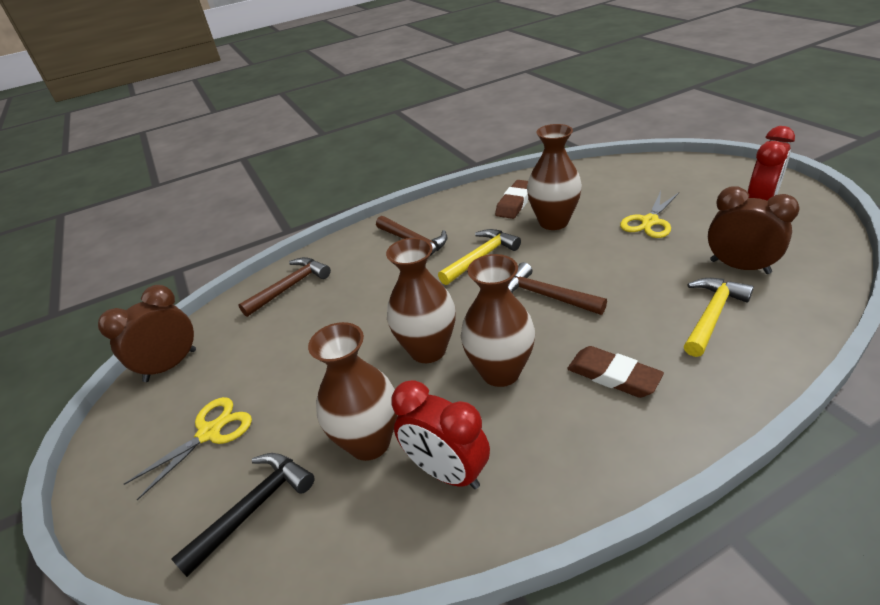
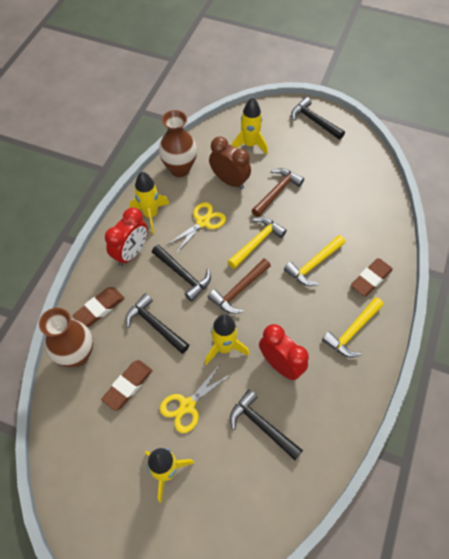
black hammer: [171,453,314,577] = 1 -> [125,293,189,354] [152,245,211,301] [230,389,303,460] [291,97,345,140] = 4
brown clock: [98,285,196,382] [708,186,799,274] = 2 -> [209,137,251,189] = 1
brown eraser: [495,180,529,219] [567,346,664,398] = 2 -> [72,287,125,327] [101,360,153,411] [351,258,393,296] = 3
brown hammer: [238,257,331,317] [376,216,447,257] [508,262,607,315] = 3 -> [208,258,271,314] [252,168,304,217] = 2
brown vase: [308,322,397,461] [386,238,456,363] [461,254,535,387] [527,124,582,230] = 4 -> [39,308,93,367] [159,110,197,177] = 2
yellow hammer: [438,229,521,285] [684,278,754,357] = 2 -> [228,217,287,269] [284,235,345,286] [322,297,383,357] = 3
yellow rocket: none = 0 -> [130,172,169,234] [145,448,194,503] [205,314,249,365] [232,97,268,155] = 4

